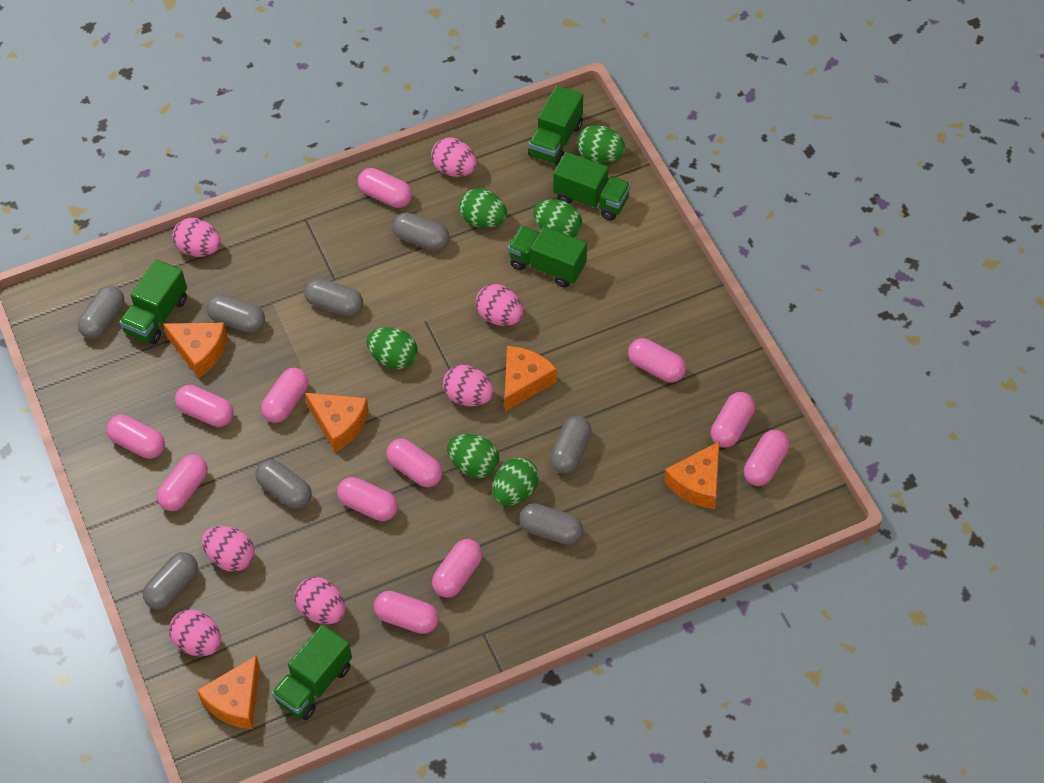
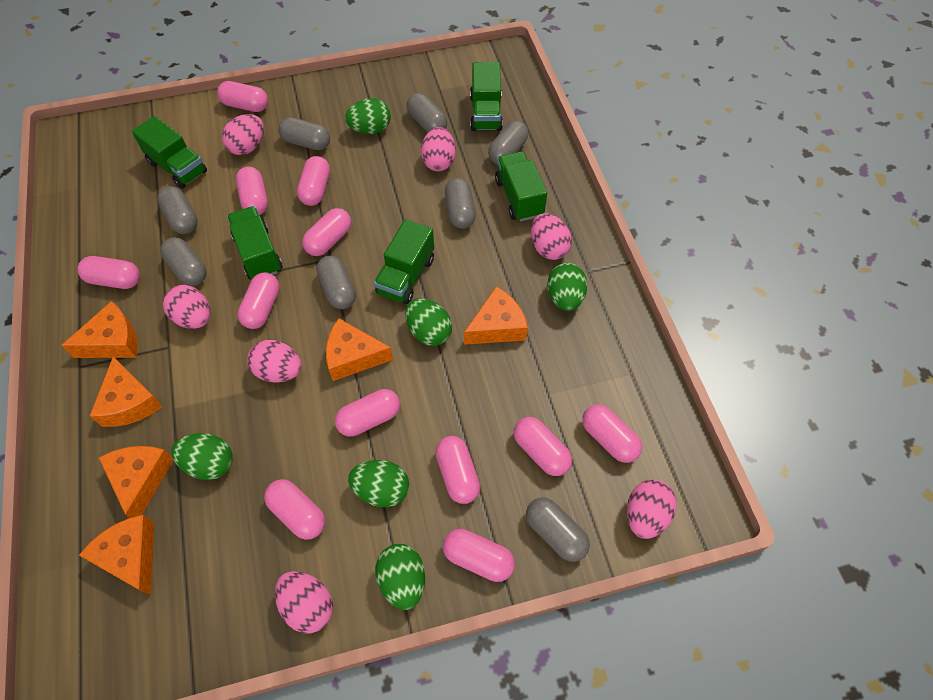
orange cheese: [163,322,227,378] [197,655,260,729] [305,393,369,452] [505,346,557,411] [664,441,720,509] = 5 -> [61,301,138,358] [79,515,154,596] [90,356,163,427] [99,446,174,518] [326,318,393,381] [464,286,528,345] = 6

